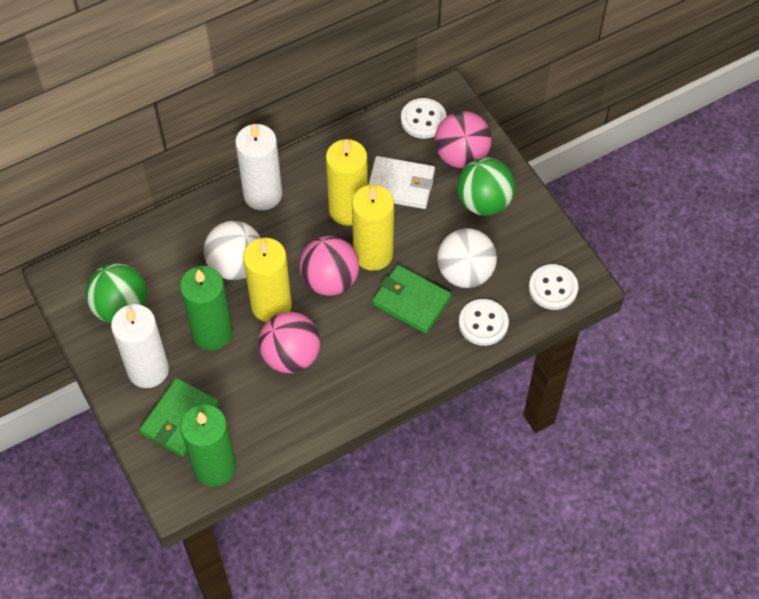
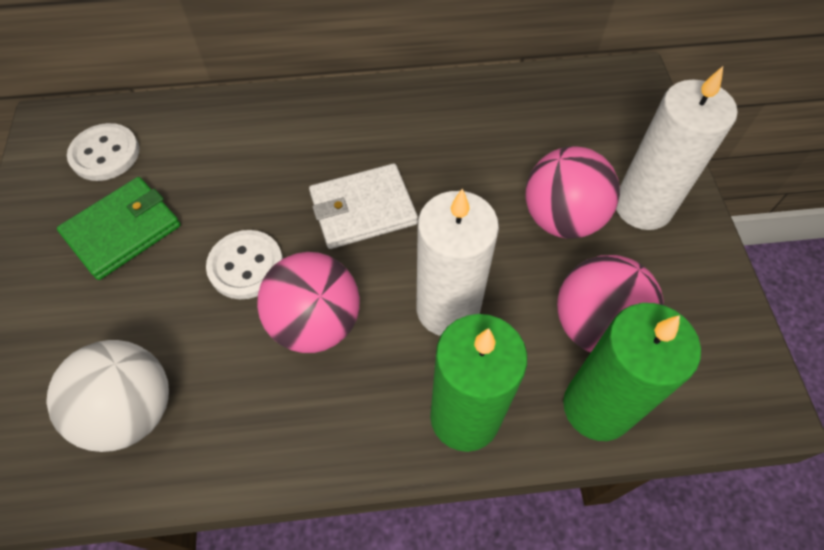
green ball: [85,263,147,323] [457,157,515,216] = 2 -> none = 0
green wallet: [139,378,219,457] [372,265,452,334] = 2 -> [57,177,181,280] = 1
white ball: [204,221,260,280] [437,228,497,288] = 2 -> [46,340,169,452] = 1
white button: [401,98,447,139] [459,299,509,346] [529,264,578,310] = 3 -> [67,123,140,181] [206,230,283,299] = 2
yellow candle: [243,238,292,322] [326,139,368,226] [352,185,394,271] = 3 -> none = 0

